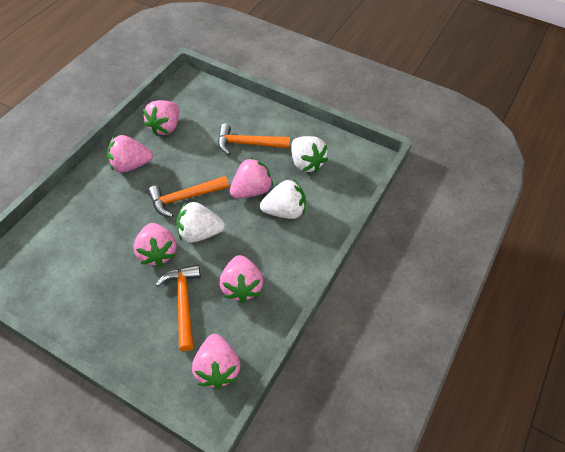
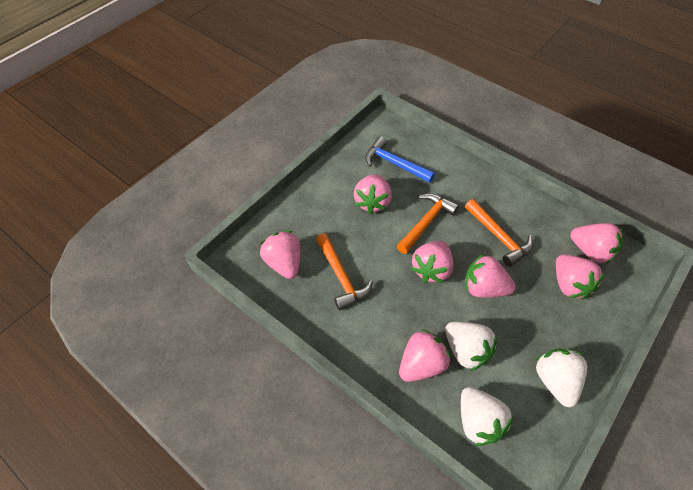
blue hammer: none = 0 -> [365,136,435,183] = 1
pink strawberry: [107,135,153,173] [134,223,177,267] [143,100,179,136] [192,334,240,389] [219,255,263,303] [230,157,273,198] = 6 -> [260,231,301,279] [353,174,392,214] [399,329,451,382] [411,241,454,283] [465,254,516,298] [556,255,605,300] [570,223,623,264] = 7

